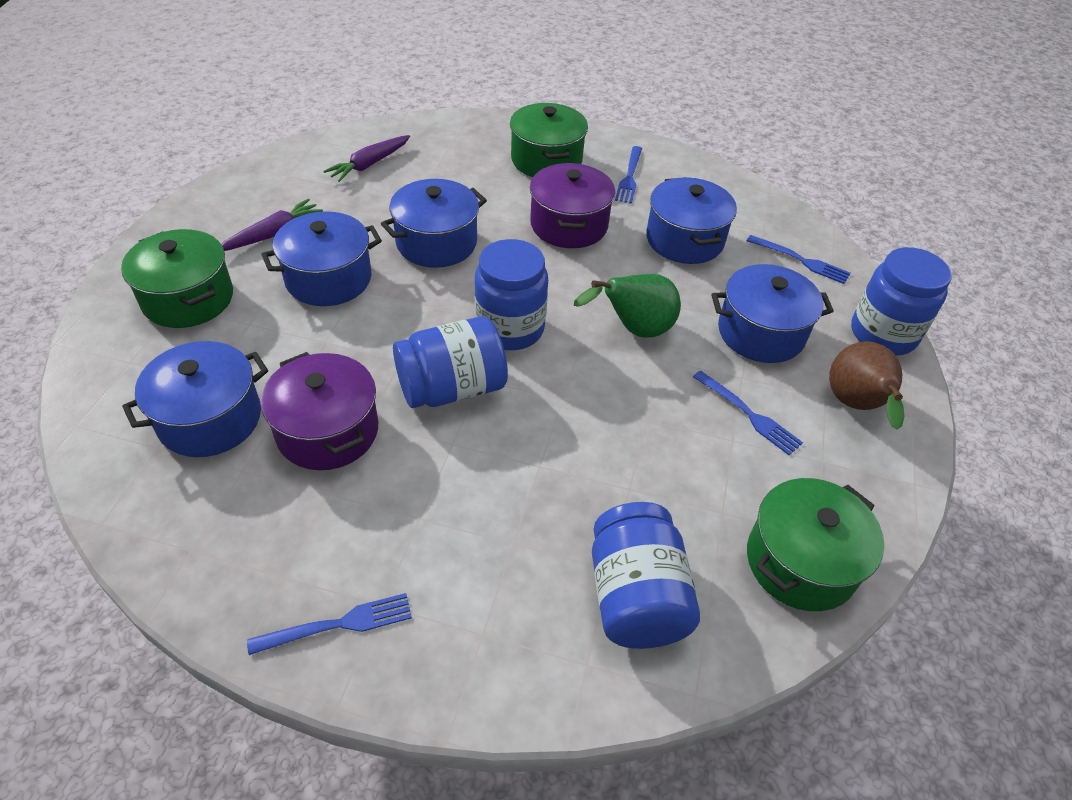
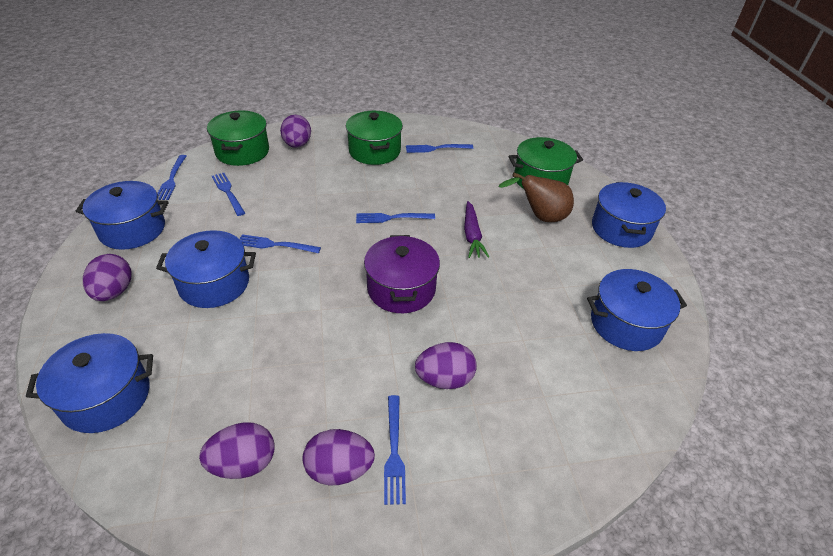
blue fork: [247,593,412,655] [615,146,642,204] [693,370,803,455] [747,235,850,284] = 4 -> [157,155,186,200] [212,173,245,216] [240,234,321,253] [356,213,435,223] [384,395,406,505] [406,144,473,153] = 6
blue jar: [393,316,508,408] [474,239,548,350] [592,502,700,649] [851,247,952,356] = 4 -> none = 0
green pear: [574,274,681,338] = 1 -> none = 0
purple carrot: [221,198,323,251] [323,135,410,182] = 2 -> [464,201,489,258] = 1
purple egg: none = 0 -> [83,254,132,301] [199,422,275,479] [280,115,311,148] [303,429,375,485] [415,342,477,389] = 5
purple pot: [261,352,378,470] [530,163,615,248] = 2 -> [364,235,440,313] = 1

